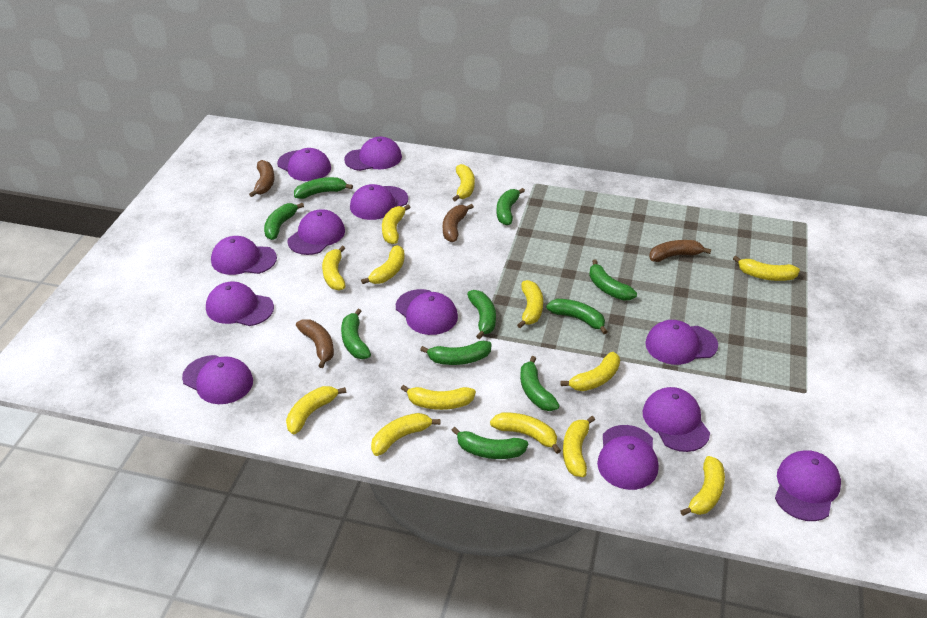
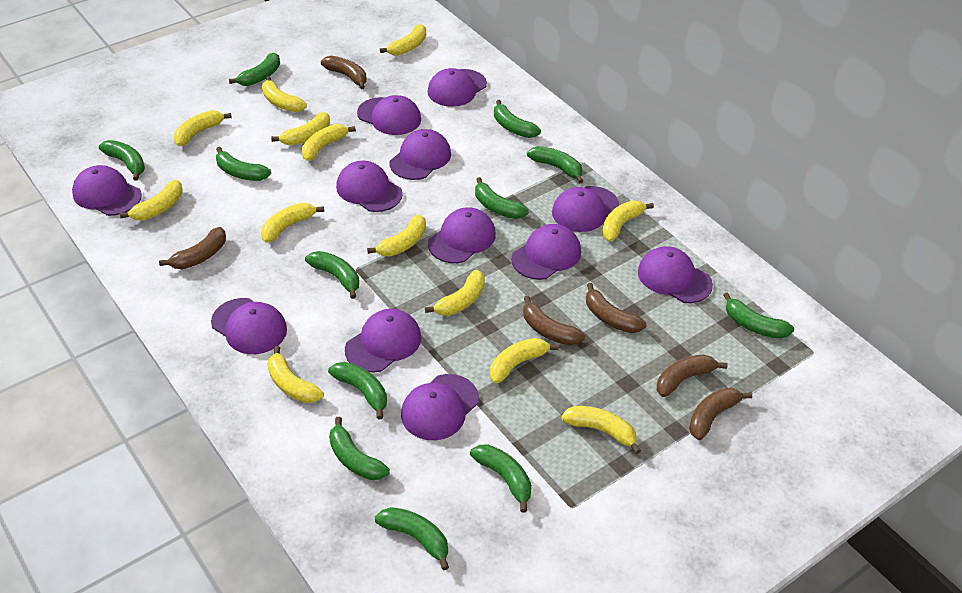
brown banana: [249,160,274,197] [296,319,334,368] [443,204,474,242] [649,240,711,262] = 4 -> [159,227,226,269] [321,56,367,89] [523,296,585,346] [586,283,647,333] [657,354,727,397] [689,388,752,440] = 6
green banana: [264,203,304,240] [294,177,353,199] [341,309,371,359] [420,341,492,365] [451,427,528,459] [467,290,496,339] [497,188,525,225] [520,356,560,411] [546,299,608,334] [589,259,637,300] = 10 -> [99,140,145,181] [216,147,271,181] [229,53,280,86] [305,251,359,299] [328,362,387,420] [329,417,390,480] [375,507,449,570] [470,444,532,512] [475,177,529,219] [494,100,541,138] [527,146,583,183] [723,292,794,339] = 12

